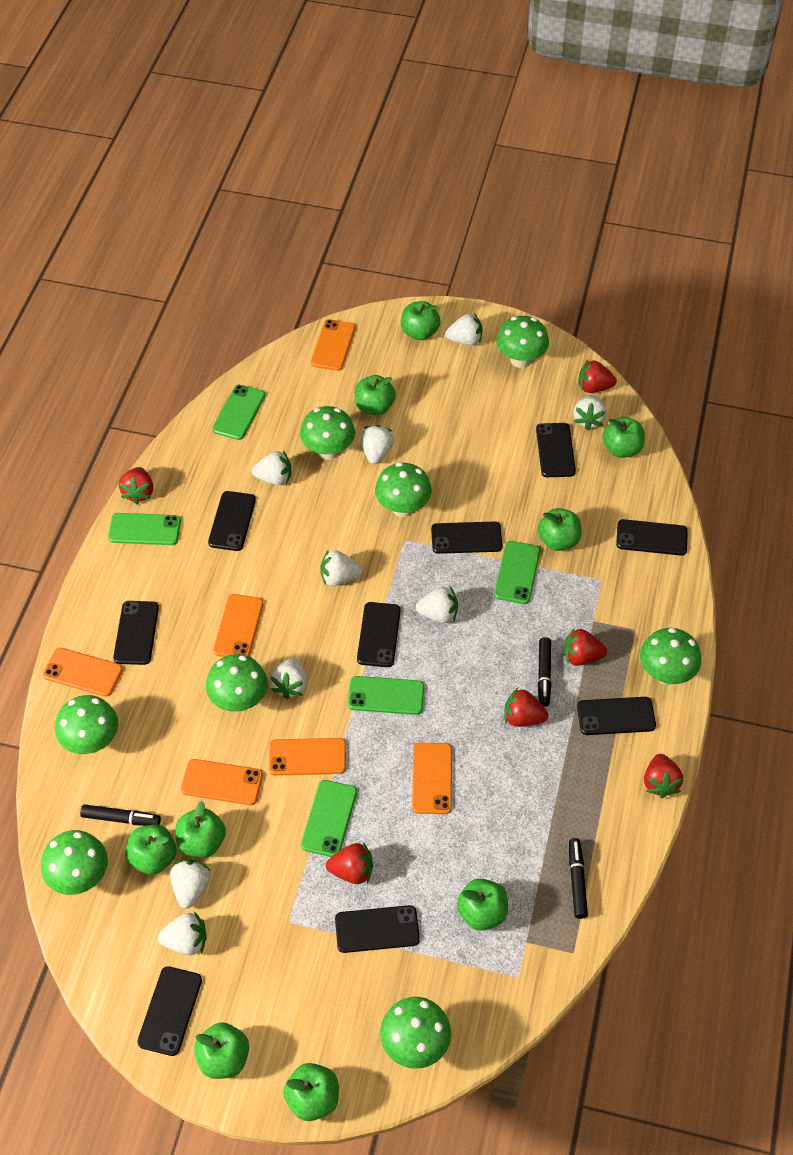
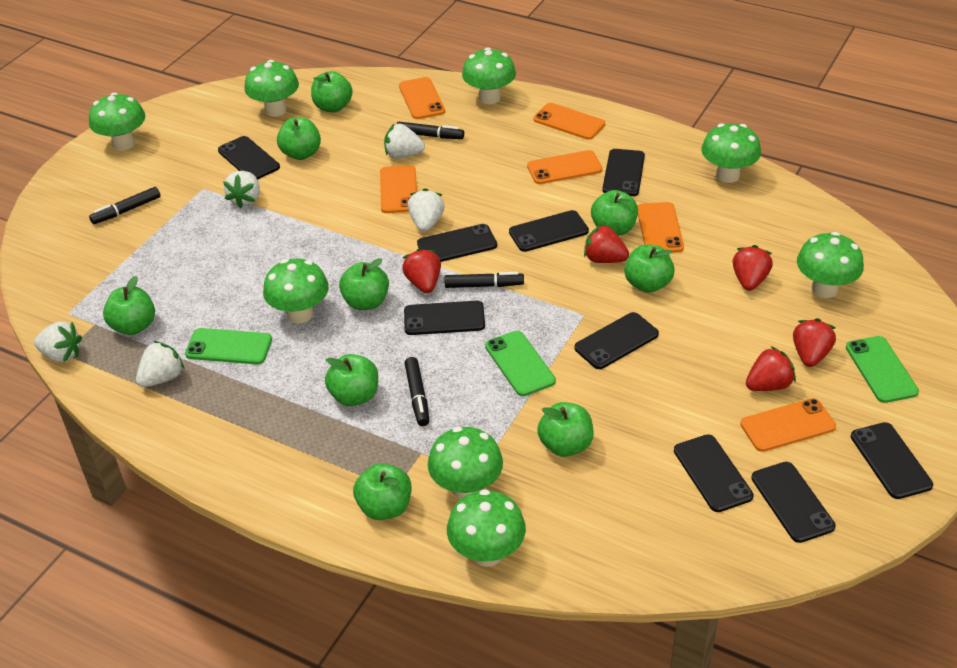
black marker: [80,804,161,826] [538,637,551,707] [569,838,588,919] = 3 -> [89,187,160,224] [397,122,464,139] [405,357,429,426] [445,272,524,288] = 4
green phone: [108,513,181,545] [212,385,265,440] [301,780,357,857] [348,676,424,715] [494,541,540,604] = 5 -> [185,328,272,364] [485,331,556,396] [846,336,919,403] = 3
red strawberry: [119,467,153,504] [326,842,373,884] [505,688,548,727] [564,627,607,666] [578,360,617,393] [644,754,683,798] = 6 -> [402,248,441,293] [584,224,629,263] [733,245,773,291] [746,346,796,391] [793,318,836,367] = 5
white strawberry: [158,912,207,955] [170,860,211,909] [252,451,292,485] [270,658,307,699] [320,550,362,586] [360,425,394,464] [416,587,458,623] [445,313,483,346] [573,395,607,430] = 9 -> [34,322,82,362] [136,341,185,387] [223,171,260,208] [384,123,425,158] [408,188,445,232] = 5

